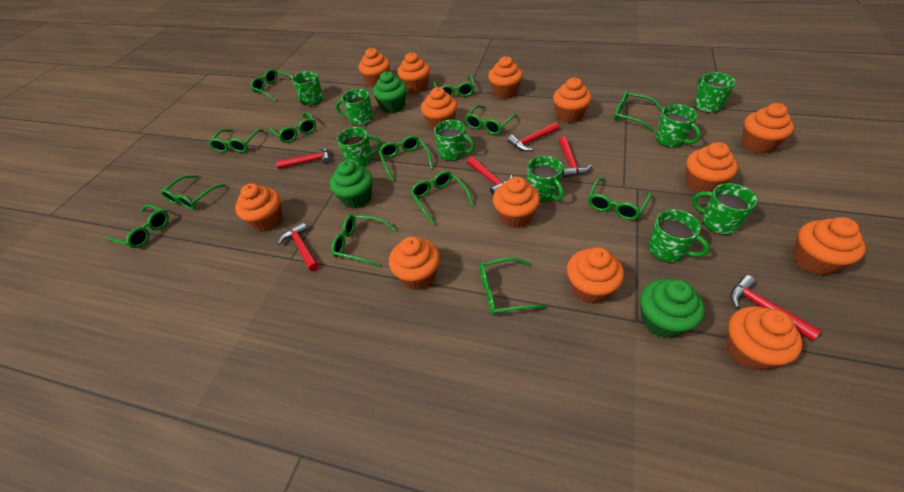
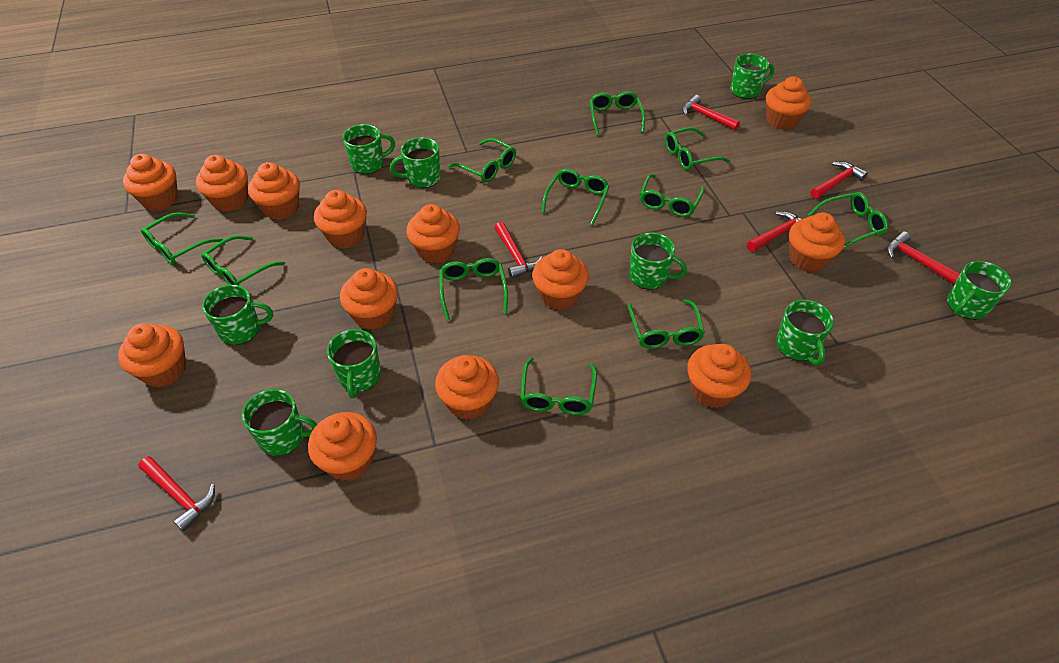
green cupcake: [330,161,372,209] [373,71,407,113] [640,279,705,339] = 3 -> none = 0
green glasses: [106,204,169,248] [160,175,226,210] [209,129,264,153] [250,69,293,101] [269,111,316,143] [331,214,397,267] [378,135,433,182] [410,171,474,225] [433,75,475,97] [465,105,517,135] [480,257,547,315] [588,178,652,220] [614,91,663,132] = 13 -> [141,212,223,265] [201,235,285,286] [439,258,508,320] [448,138,516,182] [520,358,597,415] [541,169,610,226] [589,91,645,136] [628,299,705,349] [640,174,705,217] [665,127,730,170] [807,192,888,248] = 11

